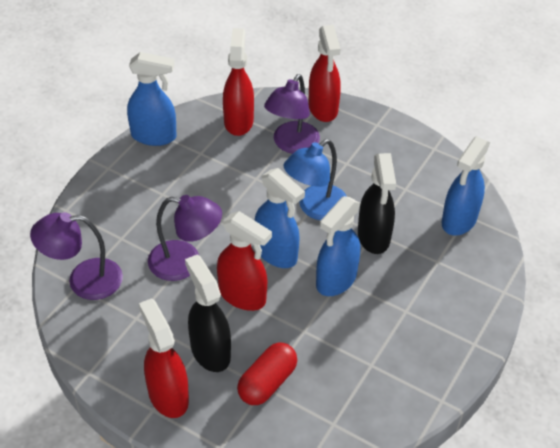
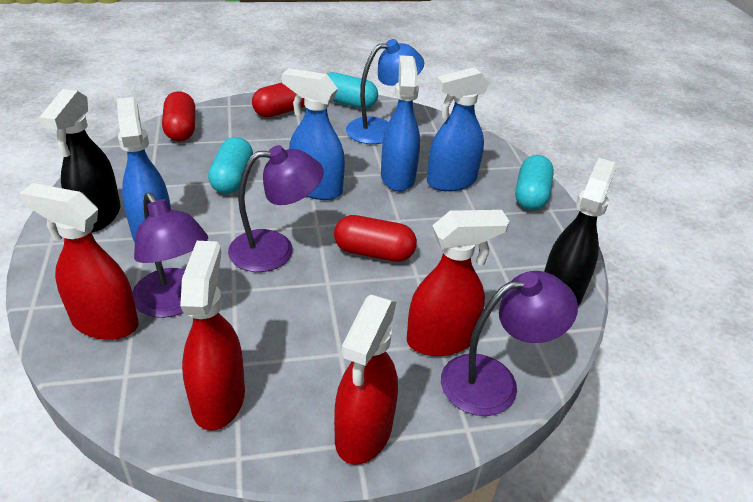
red capsule: [237,343,297,405] = 1 -> [162,91,195,141] [252,82,305,117] [334,215,417,262] = 3
turquoise capsule: none = 0 -> [208,137,253,194] [327,72,378,109] [515,155,554,210] = 3

